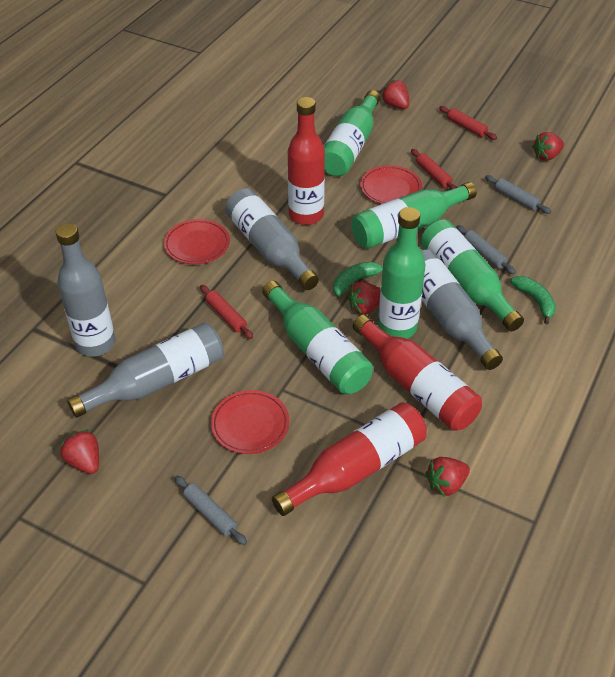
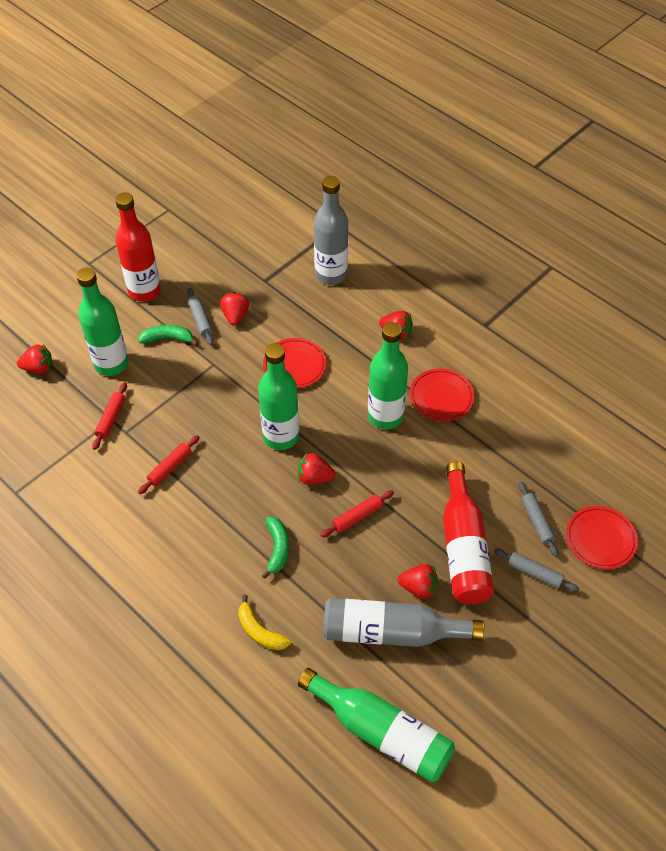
green bottle: [262,281,373,394] [323,90,380,176] [351,182,477,249] [378,207,425,339] [421,220,524,331] = 5 -> [76,268,128,376] [258,343,299,450] [298,668,455,782] [368,322,408,429] = 4
grey bottle: [56,223,115,357] [67,323,224,418] [225,188,319,290] [421,250,503,370] = 4 -> [314,176,348,285] [323,598,484,647] = 2
red bottle: [272,402,427,516] [288,97,325,225] [353,314,482,431] = 3 -> [115,192,161,302] [443,461,494,604] = 2
yellow banana: none = 0 -> [238,595,291,650] = 1

